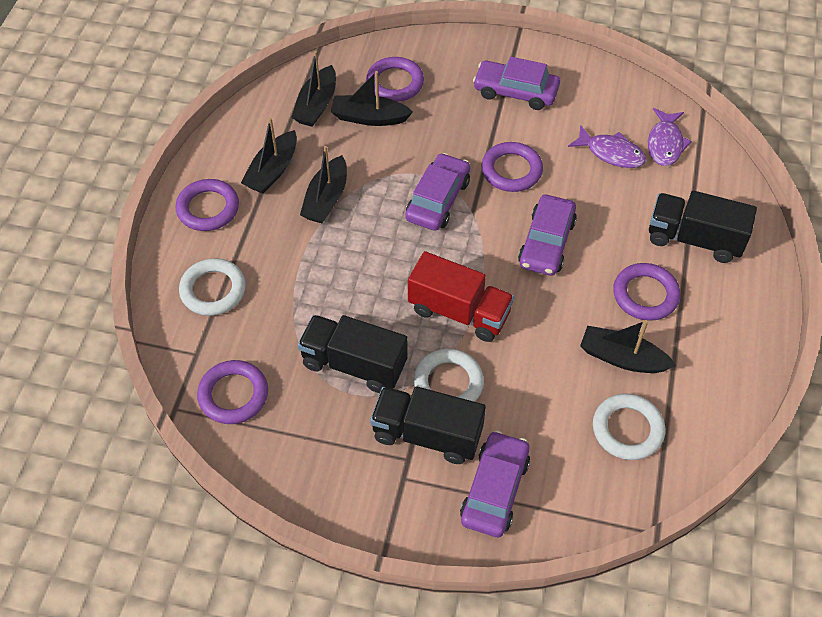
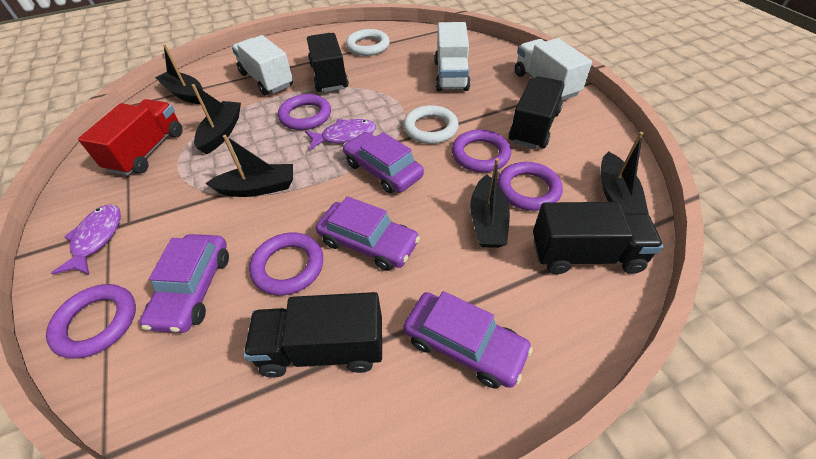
black truck: [298,315,408,393] [370,386,486,464] [649,191,757,263] = 3 -> [243,292,382,378] [307,33,349,92] [509,76,565,149] [533,202,663,274] = 4
white ring: [179,258,246,316] [414,349,484,402] [593,394,665,460] = 3 -> [346,29,390,56] [403,105,459,144] = 2
white truck: none = 0 -> [232,35,293,96] [435,22,470,91] [515,38,592,101] = 3

